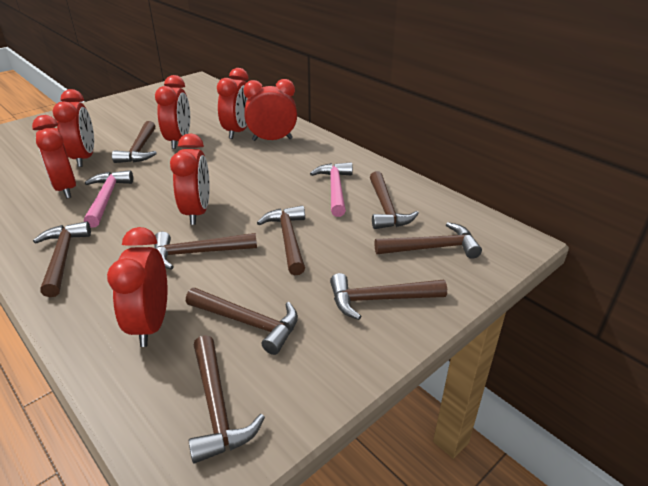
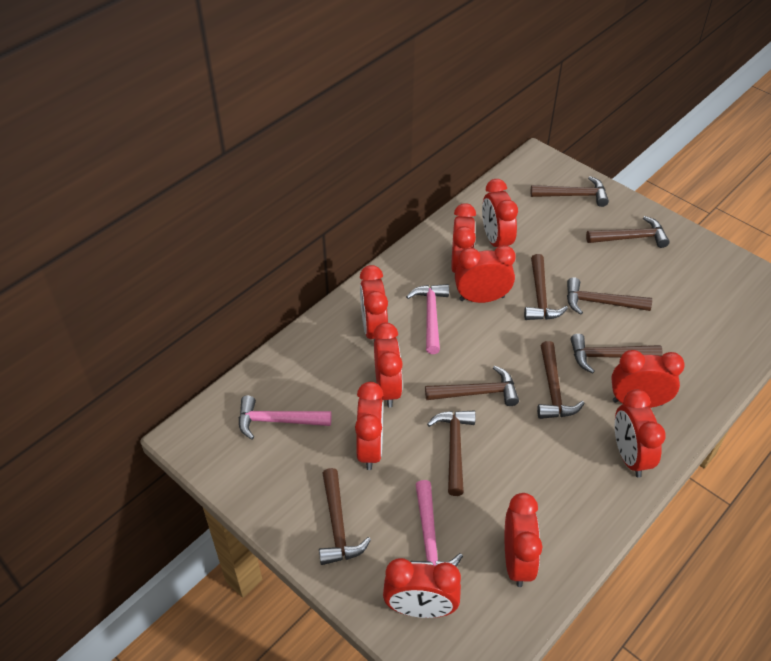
pink hammer: [84,170,133,228] [310,162,353,217] = 2 -> [239,395,332,440] [406,284,449,354] [410,480,463,567] = 3
red clock: [32,115,76,199] [53,89,94,167] [107,227,167,347] [155,75,190,149] [170,133,210,225] [217,68,249,139] [243,79,297,141] = 7 -> [355,382,383,470] [360,265,388,340] [373,322,403,408] [383,558,461,618] [451,203,476,273] [455,245,516,303] [482,179,518,247] [505,493,542,587] [611,350,685,408] [615,389,666,478] = 10

